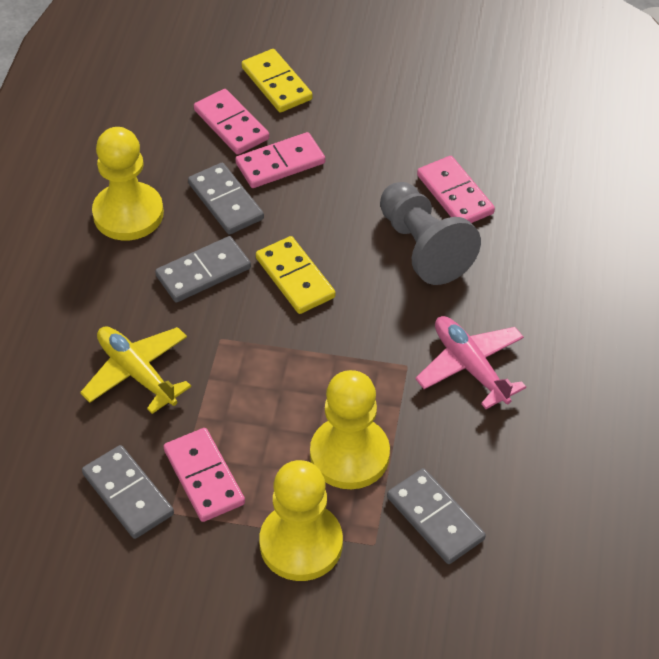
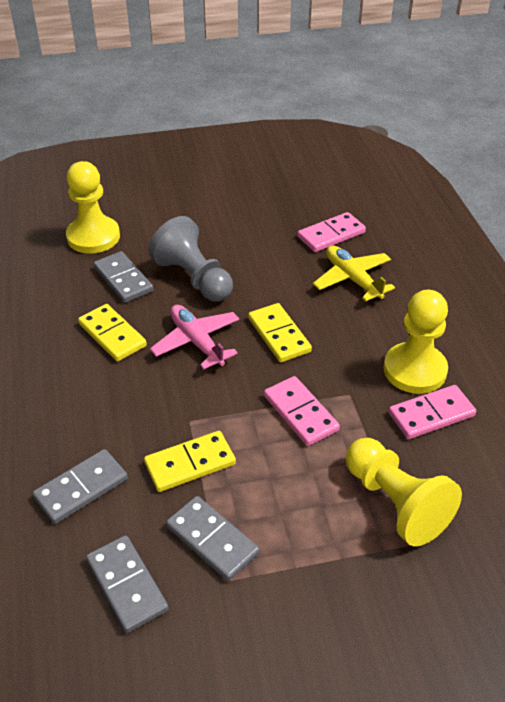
pink domino: [164,428,245,522] [194,89,269,155] [236,132,325,188] [417,156,495,223] = 4 -> [264,376,340,446] [298,212,366,252] [389,385,476,439] = 3
yellow domino: [242,49,313,112] [256,236,336,314] = 2 -> [78,304,147,361] [144,431,236,492] [248,303,312,362] = 3

